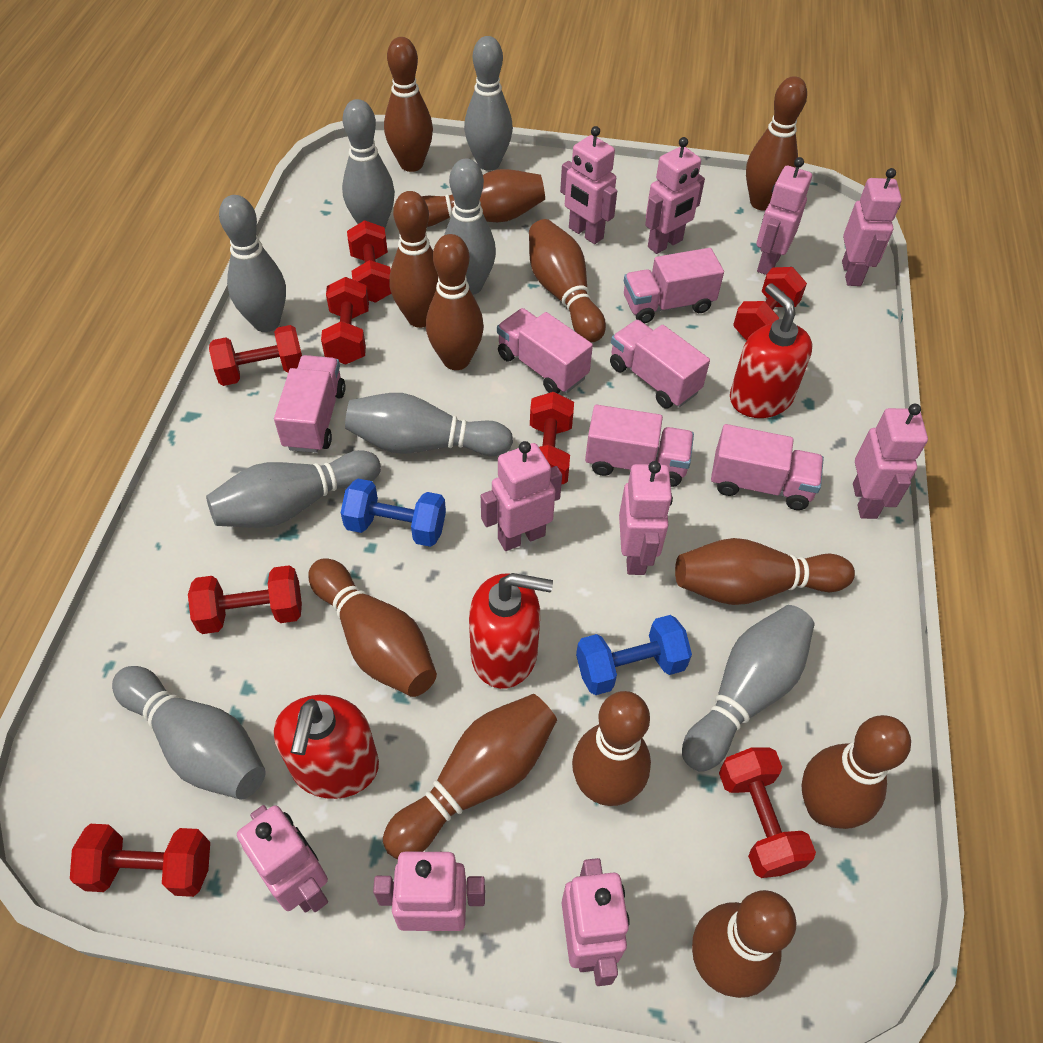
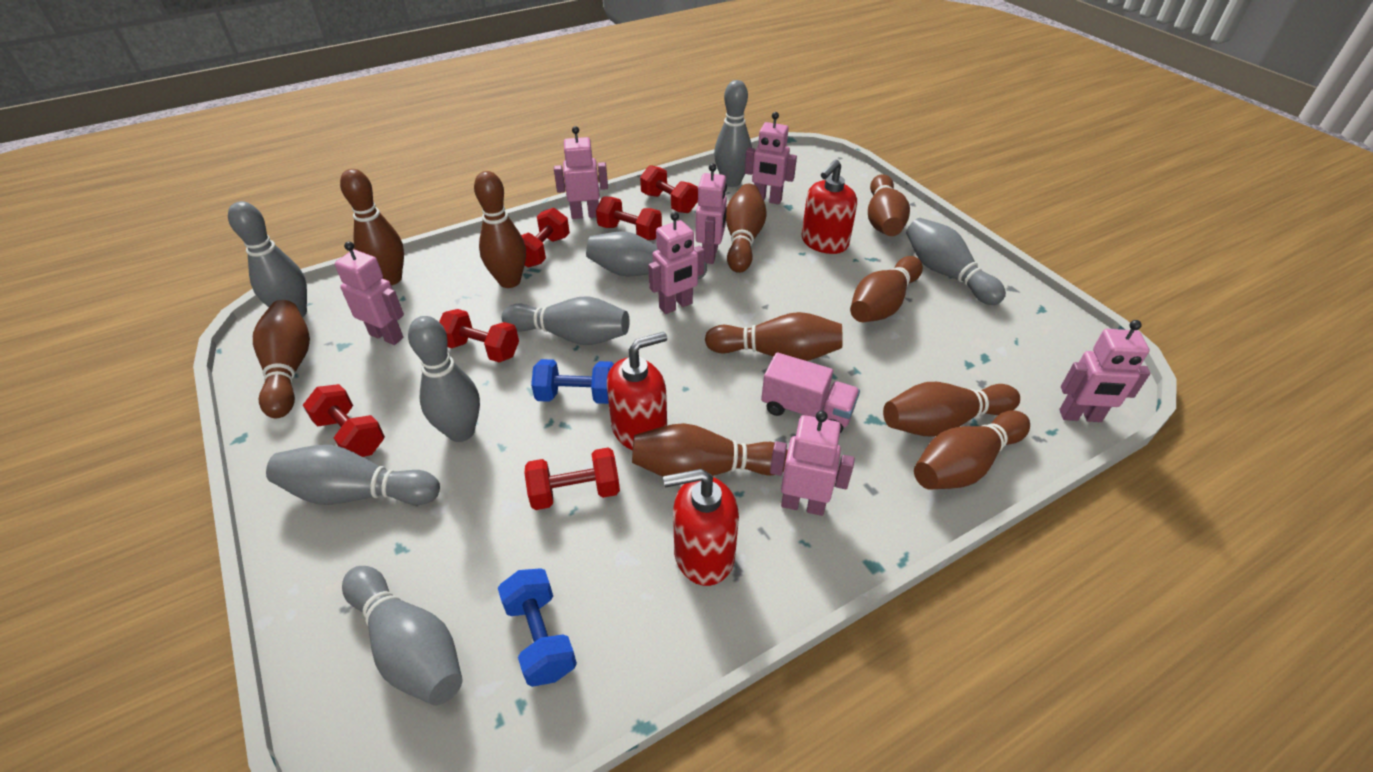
brown bowling pin: [308,558,437,697] [383,694,557,859] [384,37,433,172] [389,191,439,328] [422,169,545,227] [426,234,484,370] [529,219,606,342] [572,691,651,806] [675,538,855,605] [692,890,796,998] [746,76,807,211] [801,715,911,829] = 12 -> [253,300,310,418] [340,169,404,285] [474,171,526,288] [632,423,788,477] [705,312,842,361] [726,184,767,273] [850,256,923,322] [868,174,910,236] [883,382,1020,437] [914,410,1030,490] = 10
pink robot: [237,805,328,913] [373,851,485,931] [481,441,562,551] [560,126,617,244] [562,858,630,986] [619,461,673,575] [645,137,705,254] [756,157,812,275] [842,168,902,286] [853,404,928,519] = 10 -> [335,241,404,345] [554,126,608,219] [648,212,705,314] [696,163,727,264] [745,112,797,205] [770,411,855,516] [1059,320,1150,422] = 7
pink truck: [274,355,346,453] [497,308,593,393] [585,405,694,487] [610,320,710,409] [624,248,724,324] [711,424,824,510] = 6 -> [761,352,860,433] = 1
red dumbbell: [70,824,210,897] [188,565,302,634] [209,325,302,386] [321,277,369,365] [347,220,391,303] [530,392,574,485] [719,748,816,878] [733,267,807,341] = 8 -> [303,384,385,457] [439,309,519,362] [521,208,570,267] [525,448,620,510] [596,196,662,240] [640,165,698,213] = 6

